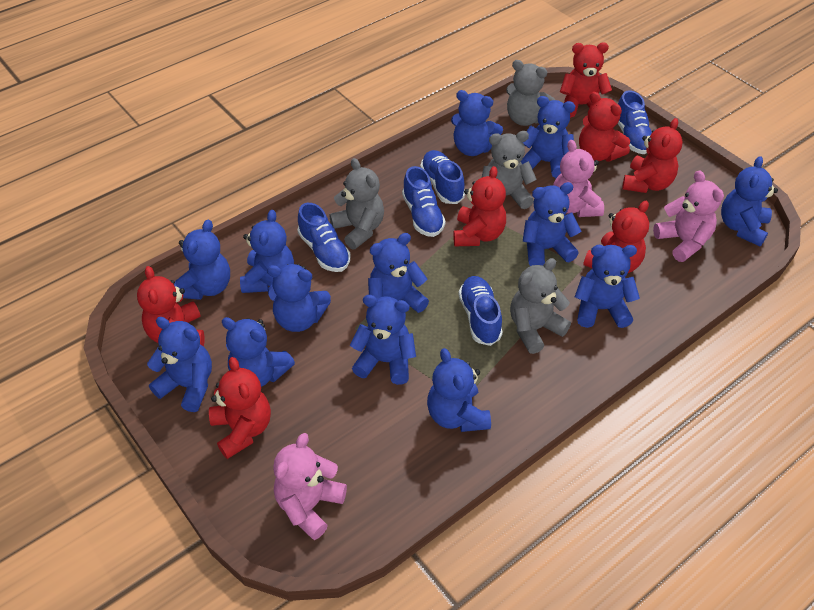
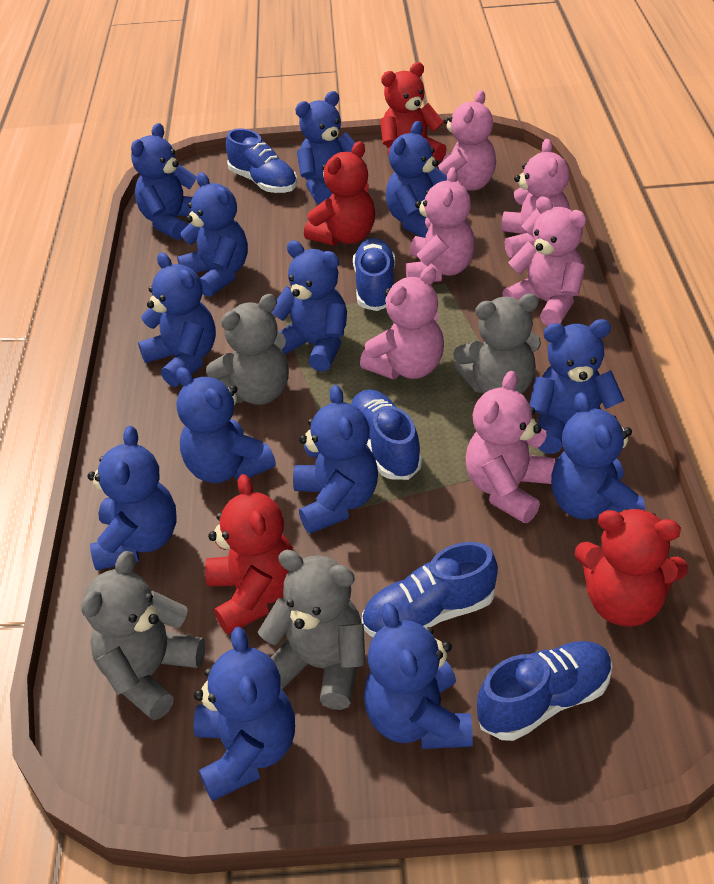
pink teddy bear: [273,433,347,540] [553,140,604,217] [653,170,724,262] = 3 -> [360,266,444,379] [406,167,475,282] [438,90,496,191] [466,371,555,523] [501,139,570,258] [502,197,586,326] = 6
red teddy bear: [137,266,205,346] [209,357,271,459] [453,166,506,246] [560,43,612,118] [579,92,630,162] [583,201,649,273] [622,118,683,193] = 7 -> [205,474,294,635] [304,141,375,246] [380,62,447,162] [575,509,688,627] = 4

